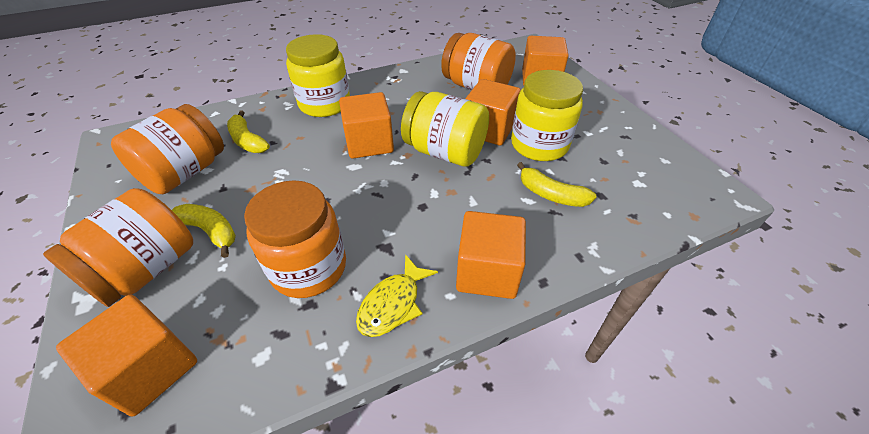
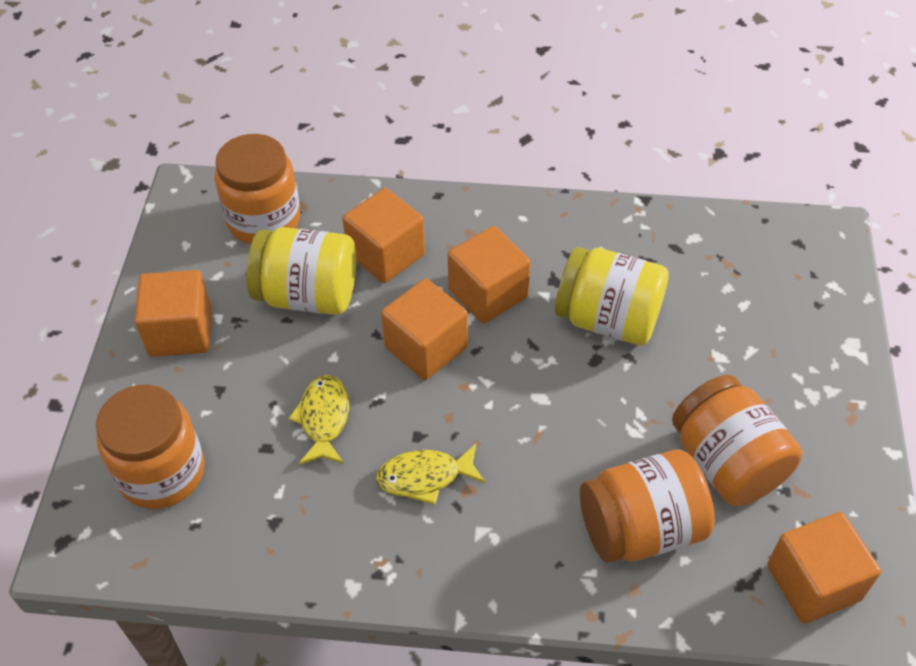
yellow banana: [172,204,236,258] [227,110,270,153] [517,162,597,207] = 3 -> none = 0
yellow fish: [356,254,438,337] = 1 -> [288,375,349,465] [376,444,485,505] = 2
yellow jar: [286,34,350,117] [401,91,489,167] [511,70,583,161] = 3 -> [246,227,356,315] [555,247,669,345] = 2

